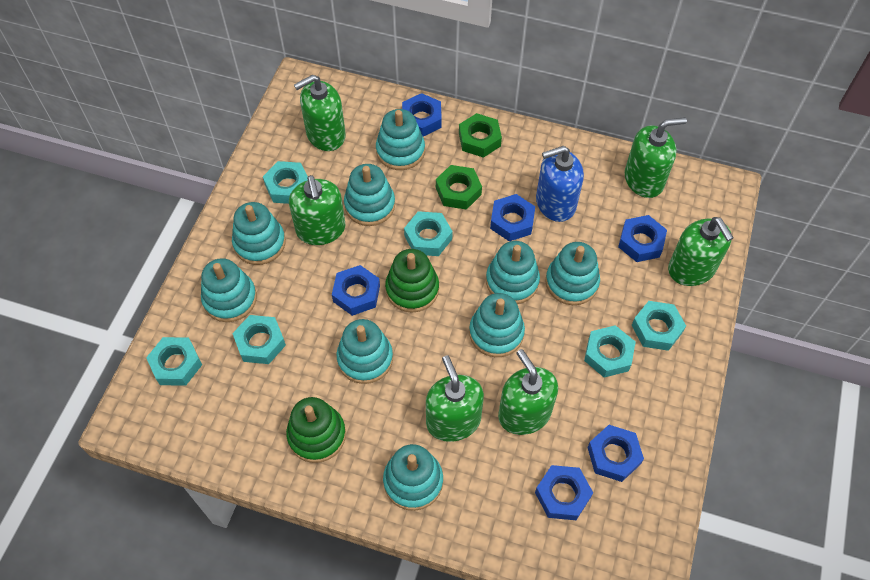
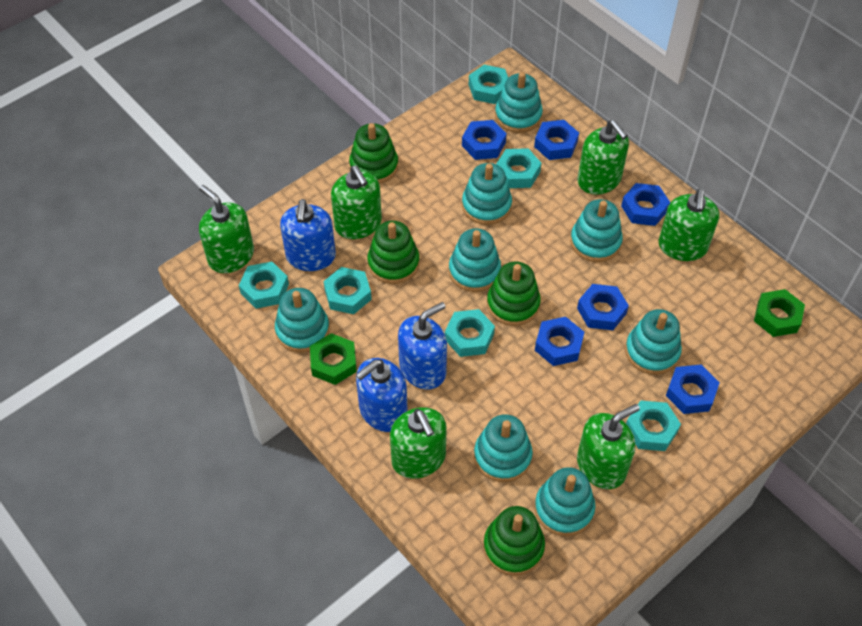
blue soap dispenser: [536,146,584,222] = 1 -> [280,199,336,271] [356,358,408,432] [398,302,447,389] = 3
green stacking toy: [286,397,346,463] [385,249,439,313] = 2 -> [349,123,398,184] [367,221,419,284] [483,506,545,576] [487,261,541,326] = 4
turquoise stacking toy: [201,258,257,322] [232,202,286,265] [337,319,393,384] [344,164,395,226] [376,109,425,170] [383,444,443,511] [469,293,525,357] [486,241,540,304] [545,242,600,305] = 9 -> [275,288,329,353] [449,228,501,292] [462,163,512,225] [474,414,533,482] [495,72,543,133] [535,467,595,536] [570,199,623,262] [625,309,682,375] = 8

